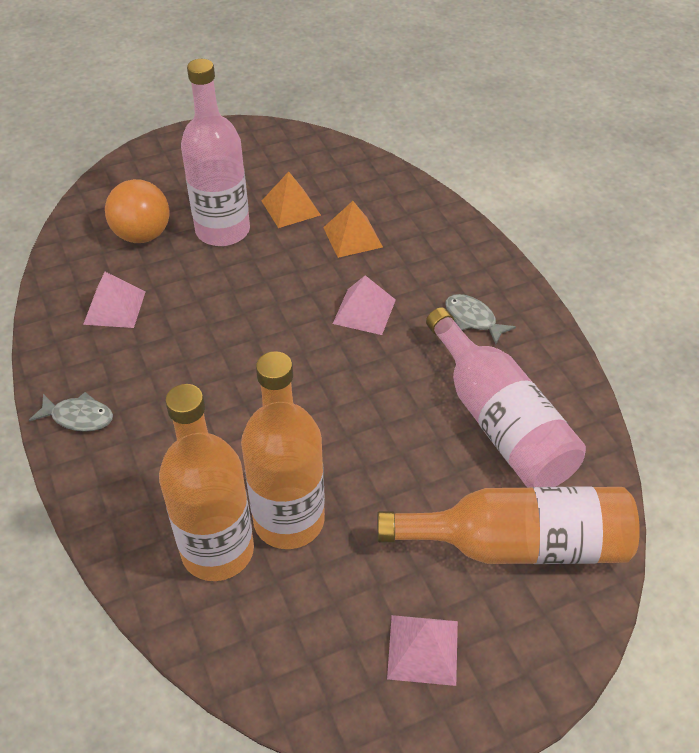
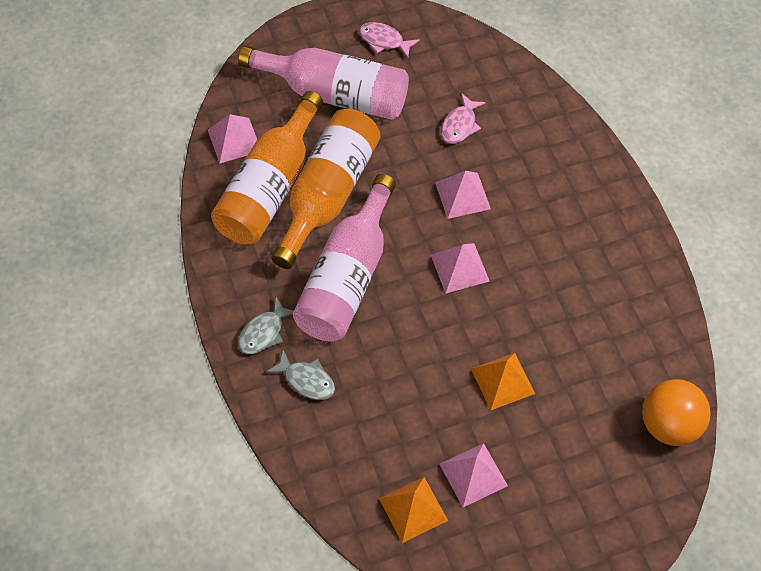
orange bottle: [159,384,254,581] [241,351,325,549] [377,486,640,564] = 3 -> [211,91,323,245] [271,109,380,269] = 2
pink fish: none = 0 -> [359,22,419,58] [441,93,486,144] = 2
pink pyramid: [83,272,146,328] [333,275,396,335] [387,615,458,686] = 3 -> [208,114,257,164] [431,243,490,294] [435,171,491,219] [439,443,508,507] = 4

